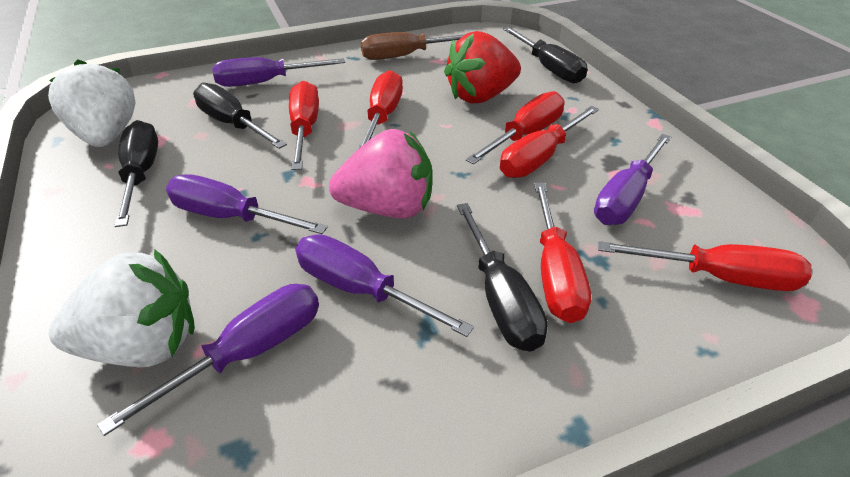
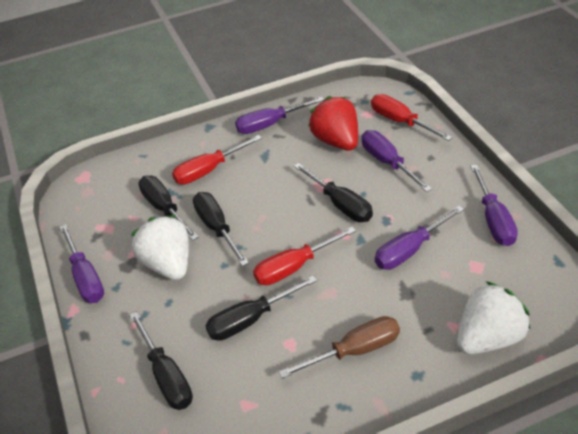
black screwdriver: [114,120,158,227] [193,83,287,149] [457,203,548,352] [503,27,587,83] = 4 -> [129,312,193,410] [138,175,199,240] [193,192,249,266] [205,276,317,341] [294,163,373,222] = 5
pink strawberry: [329,129,432,219] = 1 -> none = 0
red screwdriver: [289,81,319,170] [358,70,403,149] [466,91,565,164] [500,106,599,178] [534,183,591,323] [598,241,812,291] = 6 -> [172,135,262,184] [253,227,356,285] [371,94,453,141] = 3

